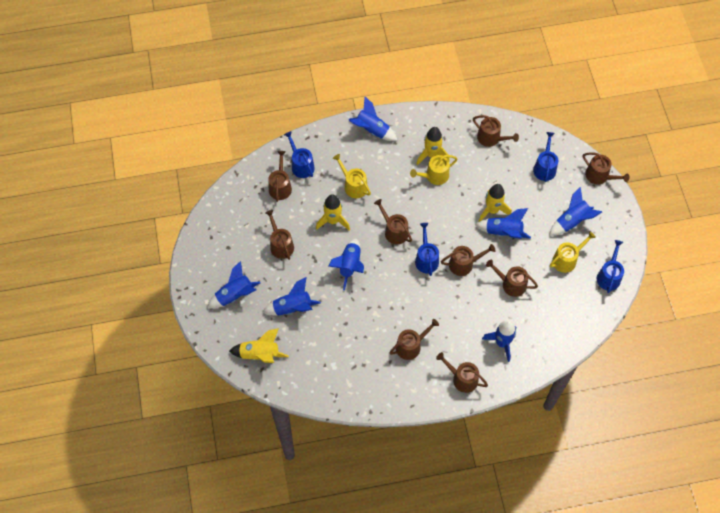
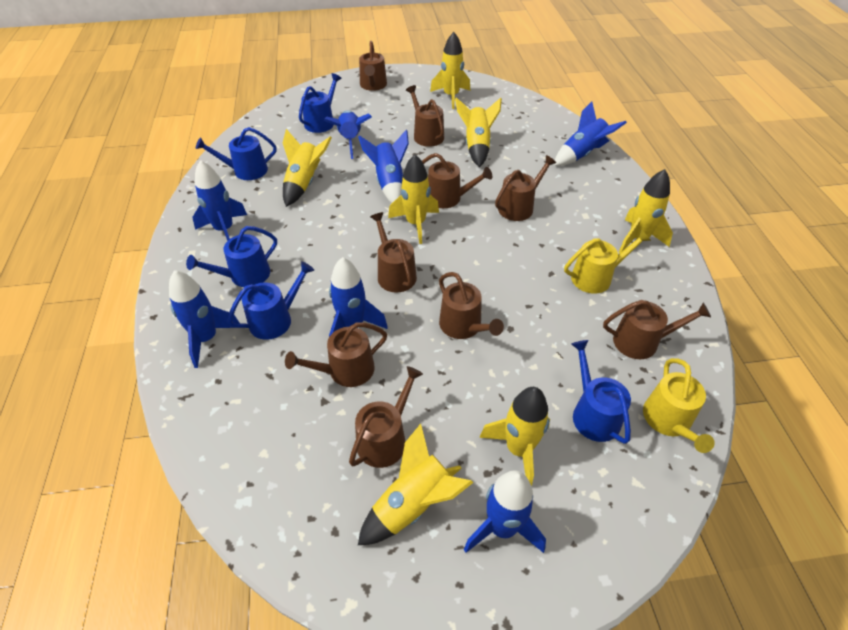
blue watering can: [284,131,315,178] [415,223,439,276] [533,132,558,182] [597,240,624,293] = 4 -> [186,226,277,287] [196,127,276,180] [227,261,314,340] [299,73,342,133] [571,340,631,444] = 5
yellow rocket: [229,328,289,363] [316,195,350,231] [417,127,450,165] [478,184,511,222] = 4 -> [283,129,332,207] [358,424,473,545] [388,154,439,244] [430,32,470,109] [455,97,502,167] [479,387,550,486] [619,169,673,253] = 7
yellow watering can: [333,154,371,198] [410,155,457,185] [550,231,596,273] = 3 -> [564,229,651,293] [643,358,715,453] = 2

